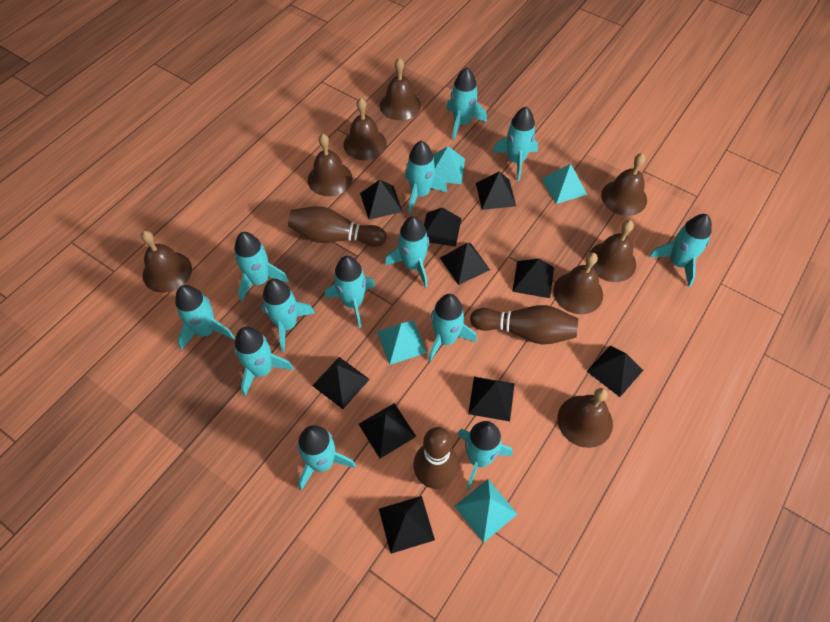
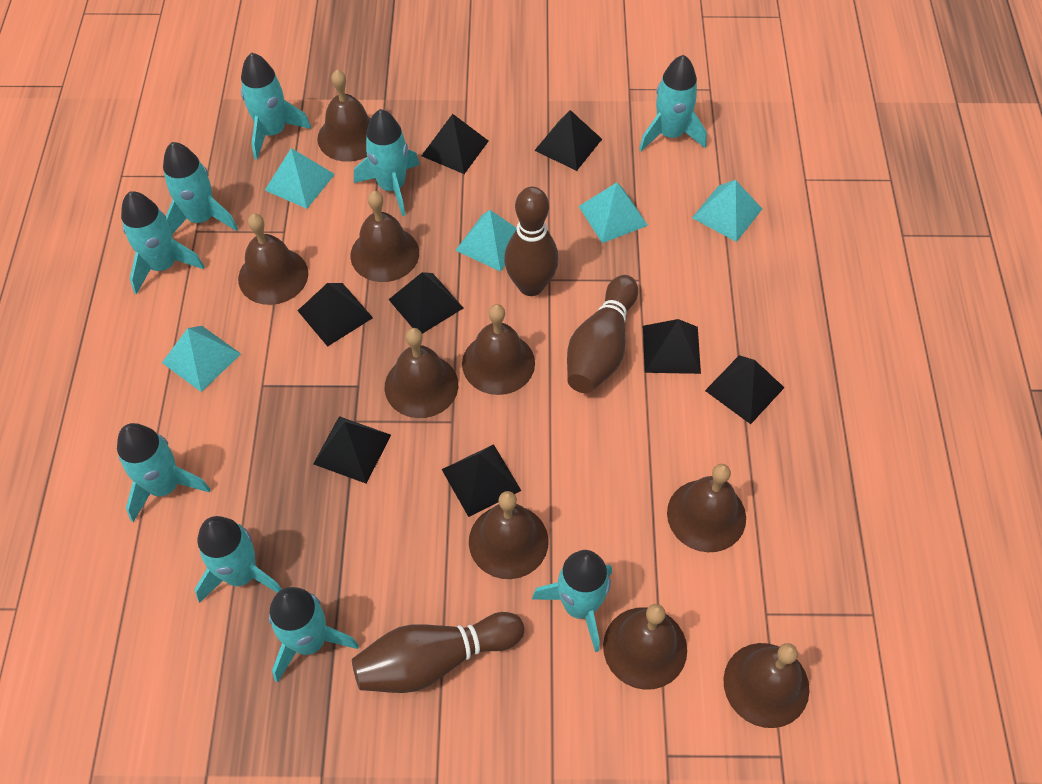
black pyramid: [312,357,370,409] [359,403,416,458] [360,180,403,220] [379,496,435,554] [424,207,462,247] [440,243,490,285] [468,377,515,421] [476,171,516,210] [512,259,554,298] [587,345,643,397] = 10 -> [298,283,373,347] [313,416,391,484] [388,272,463,334] [422,114,489,174] [442,444,521,517] [534,110,602,171] [643,319,701,374] [705,355,785,424] = 8
brown bell: [141,231,192,293] [308,134,352,196] [344,98,387,160] [380,58,421,120] [553,252,603,314] [557,388,613,448] [589,220,636,282] [601,153,647,216] = 8 -> [238,214,308,305] [317,70,371,162] [350,191,419,282] [385,328,458,418] [462,304,535,395] [469,491,549,579] [603,604,687,690] [667,464,746,552] [723,643,809,728] = 9
turquoise pyramid: [377,320,427,365] [433,146,465,184] [454,479,517,543] [541,164,587,204] = 4 -> [162,326,241,392] [265,148,335,209] [455,210,517,272] [579,183,648,243] [692,180,762,242] = 5
turquoise rocket: [175,285,235,350] [234,232,289,301] [235,327,294,396] [261,279,315,352] [297,425,356,490] [325,256,375,328] [385,216,429,288] [405,140,447,213] [428,294,477,362] [446,67,487,140] [457,421,513,490] [493,107,538,181] [649,214,712,287] = 13 -> [117,423,211,522] [121,191,205,294] [163,142,238,234] [194,516,282,603] [241,52,311,160] [269,587,359,683] [354,109,420,216] [532,550,612,652] [639,55,707,151] = 9

